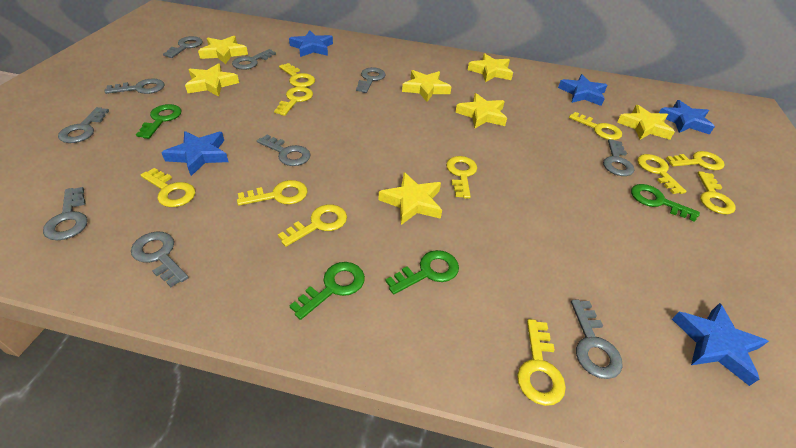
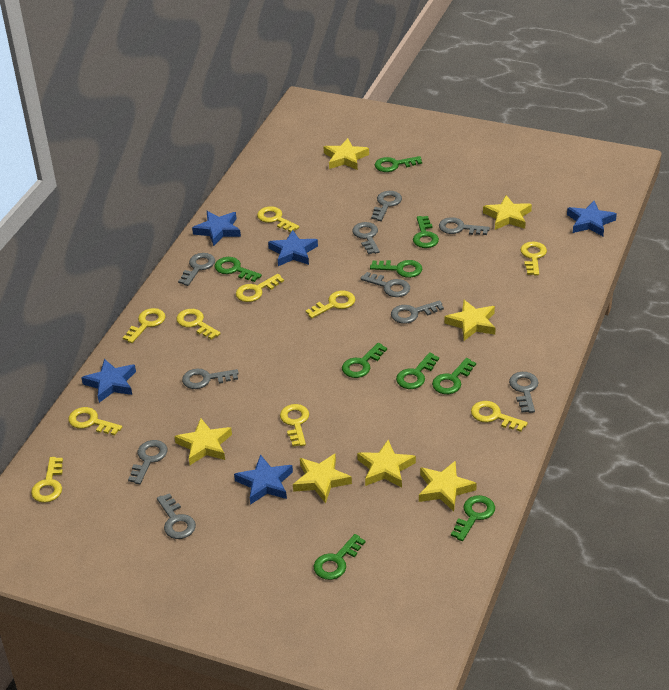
green key: [136,104,182,139] [289,262,365,320] [386,250,459,294] [631,184,700,222] = 4 -> [215,257,262,282] [314,534,365,580] [342,343,387,378] [370,260,422,278] [375,156,422,172] [396,352,439,389] [413,216,439,248] [432,358,476,394] [451,495,495,541] = 9
yellow key: [141,168,195,207] [237,180,308,206] [274,87,313,116] [278,204,347,247] [279,63,315,87] [446,156,477,199] [517,319,566,406] [569,112,622,140] [637,154,686,194] [666,151,725,170] [697,171,736,214] = 11 -> [31,457,63,503] [68,407,122,436] [123,308,166,343] [176,309,221,340] [236,274,284,302] [257,206,299,232] [280,404,309,446] [306,291,355,319] [471,401,528,432] [520,241,547,275] = 10

